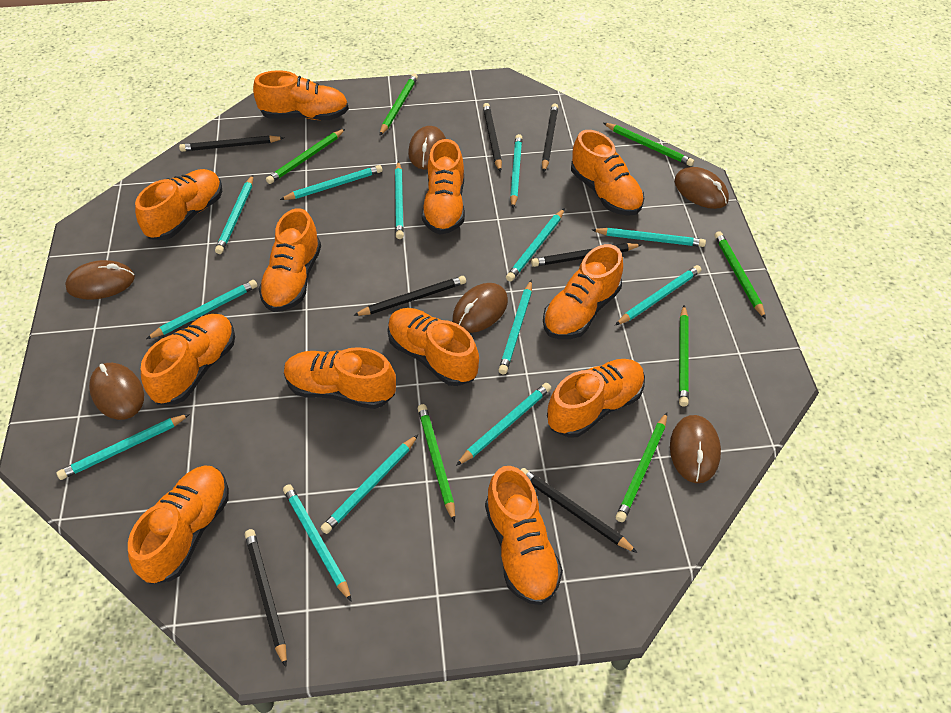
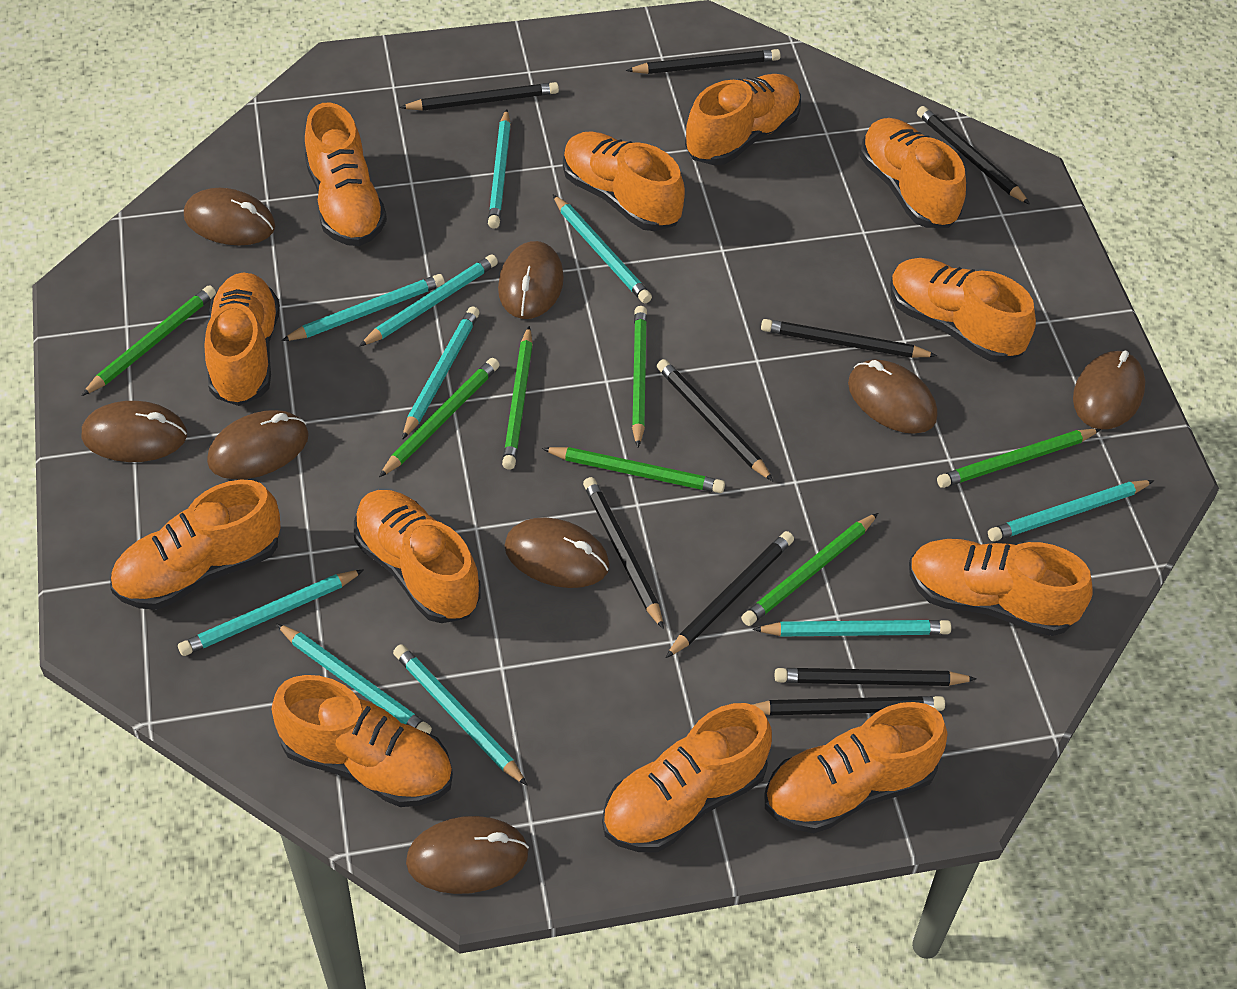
black pencil: [179,136,284,152] [245,529,287,667] [353,276,466,316] [483,103,502,172] [521,468,638,553] [531,243,642,267] [542,104,558,172] = 7 -> [399,82,559,110] [583,477,664,629] [626,49,781,74] [657,359,773,481] [666,531,794,658] [752,696,945,715] [761,319,937,358] [775,668,976,686] [917,106,1030,205] = 9
brown mouse: [65,260,135,300] [89,363,144,420] [408,126,446,170] [453,283,508,333] [670,415,721,483] [674,167,729,209] = 6 -> [82,401,187,462] [184,188,275,246] [207,410,309,480] [406,816,529,894] [498,241,564,319] [504,517,609,588] [848,359,937,434] [1073,351,1145,429] = 8
turquoise pencil: [57,414,190,480] [146,280,257,339] [215,175,253,254] [280,165,382,200] [283,484,352,602] [321,435,418,534] [395,161,404,239] [456,383,551,466] [498,280,532,374] [506,208,565,282] [510,134,522,208] [592,228,706,247] [615,265,702,325] = 13 -> [178,569,364,656] [276,623,432,734] [281,274,445,341] [359,254,498,346] [393,644,528,786] [402,307,480,440] [488,109,511,229] [553,195,652,303] [753,620,951,637] [988,480,1154,541] = 10

